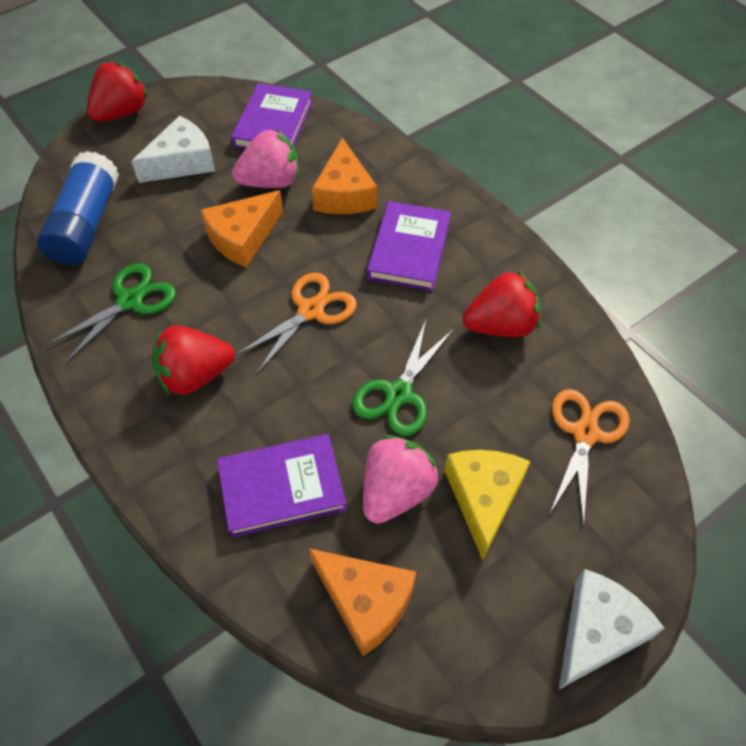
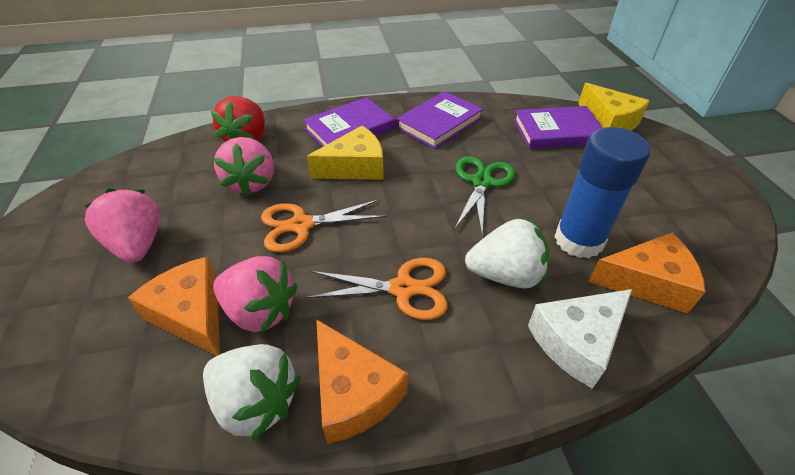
green scissors: [47,263,176,363] [352,320,453,436] = 2 -> [454,156,515,235] = 1
pink strawberry: [232,129,299,188] [363,435,439,524] = 2 -> [84,189,160,263] [213,256,298,333] [214,137,274,196] = 3
red strawberry: [87,61,148,122] [152,325,235,395] [463,270,541,337] = 3 -> [211,96,265,142] = 1
white cheese: [131,116,215,183] [559,569,664,689] = 2 -> [528,289,632,389] = 1
white strawberry: none = 0 -> [203,344,300,441] [465,219,549,288] = 2
yellow cheese: [445,450,530,560] = 1 -> [307,126,384,180] [578,83,650,131] = 2

